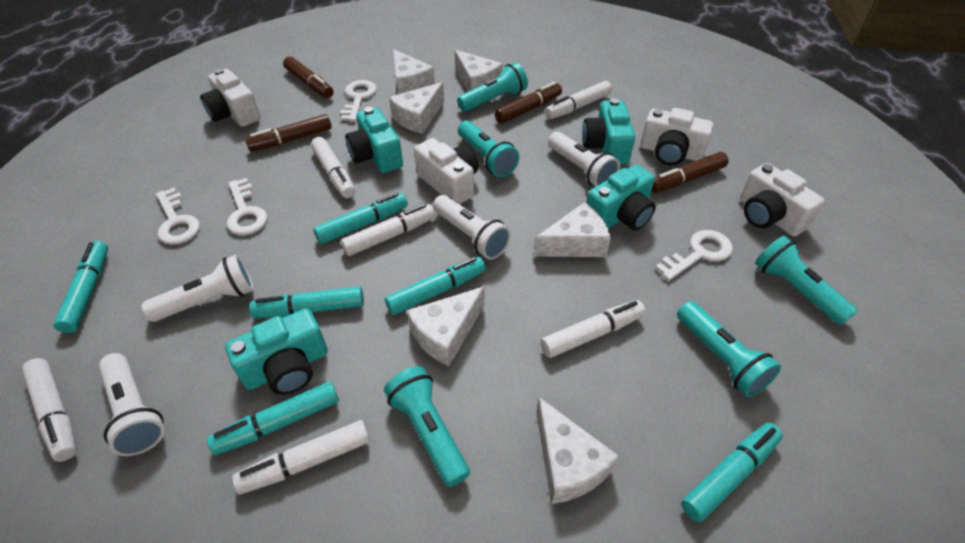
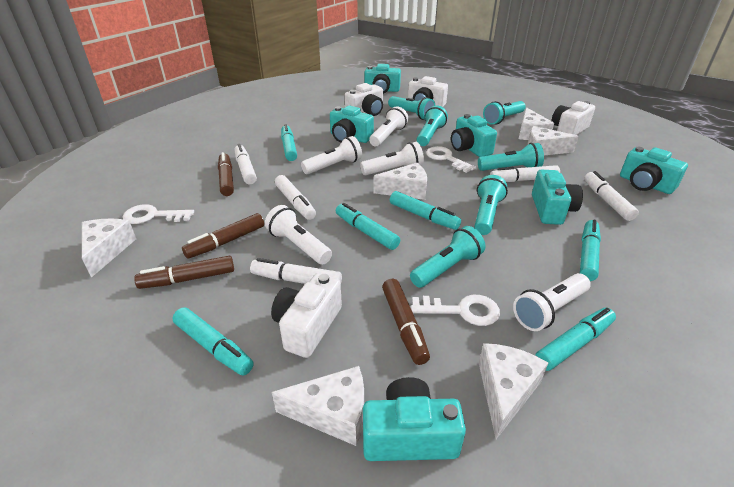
turquoise camera: [225,308,328,395] [345,107,403,173] [582,98,635,165] [586,164,656,231] = 4 -> [330,106,374,143] [363,377,466,461] [364,64,401,94] [451,114,497,157] [532,170,583,225] [620,147,688,194] = 6
turquoise flashlight: [384,366,470,487] [457,62,528,112] [458,121,519,177] [677,301,781,397] [755,236,858,325] = 5 -> [388,96,435,120] [410,226,485,288] [417,105,448,146] [474,175,508,235] [478,143,544,171] [483,101,526,125] = 6
white flashlight: [98,353,165,456] [142,255,254,322] [433,195,511,260] [548,132,620,187] = 4 -> [265,205,332,265] [301,136,362,174] [360,142,424,175] [369,106,408,146] [513,273,591,331] = 5
white key: [156,188,200,245] [227,178,268,235] [340,80,377,122] [655,230,733,281] = 4 -> [123,204,194,224] [411,295,500,326] [426,146,476,173] = 3
white marker: [22,358,77,462] [232,420,370,494] [311,137,355,198] [341,204,435,256] [541,300,645,358] [545,81,612,119] = 6 -> [235,144,257,184] [250,258,342,284] [275,175,316,220] [490,165,560,182] [584,171,639,221] = 5

